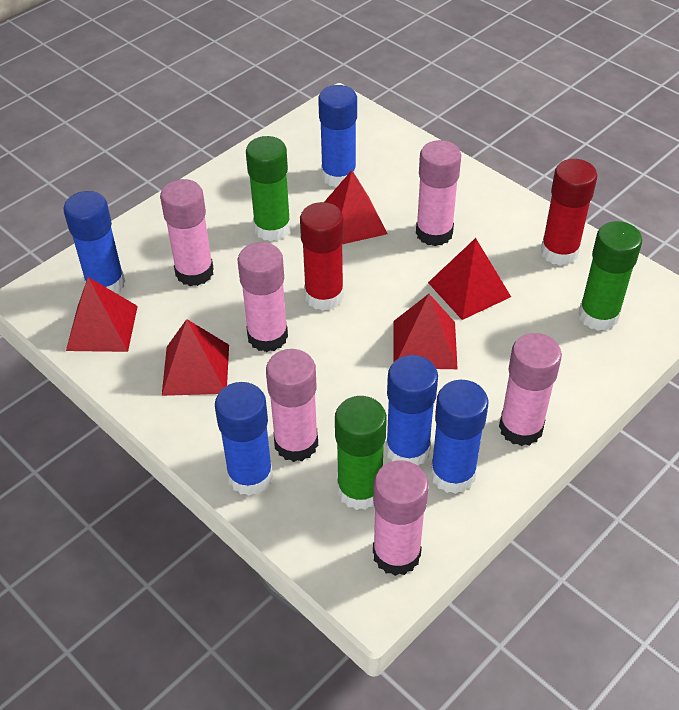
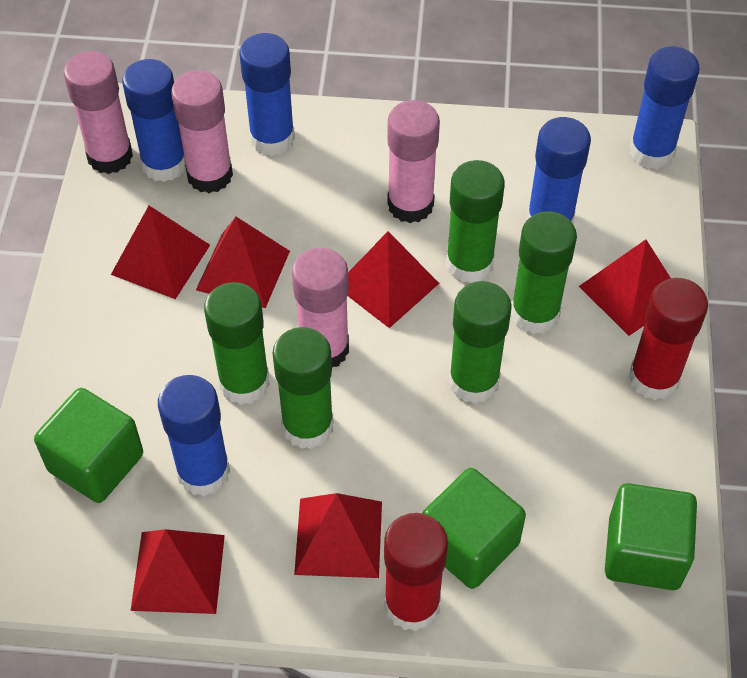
green cube: none = 0 -> [34,388,143,503] [422,468,526,589] [605,483,697,590] = 3
green glue stick: [246,136,291,241] [335,396,387,510] [578,221,642,331] = 3 -> [204,282,270,405] [272,327,334,449] [446,160,505,283] [448,281,512,404] [511,211,577,334] = 5
pink glue stick: [160,179,214,286] [238,242,288,352] [266,349,318,462] [373,460,429,576] [416,140,461,246] [499,333,562,446] = 6 -> [64,51,133,174] [171,70,233,193] [292,248,349,368] [387,100,440,223] = 4
red pyramid: [66,277,138,352] [162,319,229,396] [324,170,388,244] [394,294,458,369] [428,238,511,320] = 5 -> [111,206,210,299] [130,529,225,614] [196,217,290,308] [294,493,382,578] [348,231,439,328] [579,239,671,336] = 6

